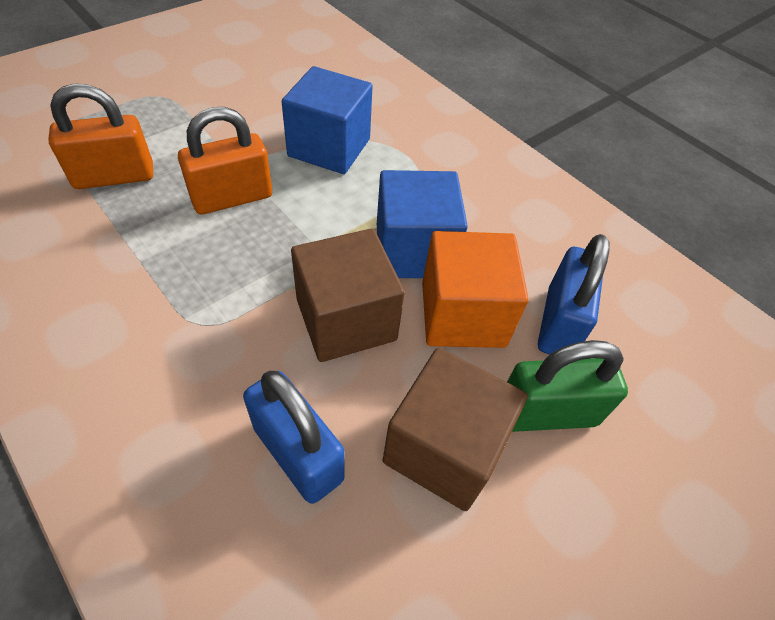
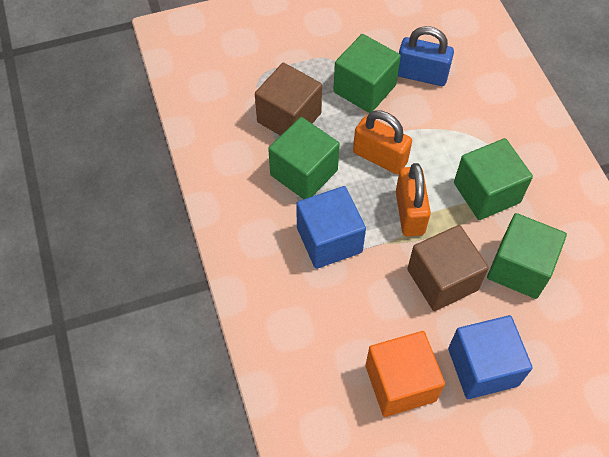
blue padlock: [243,371,345,504] [538,234,610,354] = 2 -> [398,26,454,86] = 1
green cube: none = 0 -> [268,117,340,199] [333,34,401,113] [454,138,533,220] [487,213,567,299] = 4
green padlock: [507,340,628,432] = 1 -> none = 0

